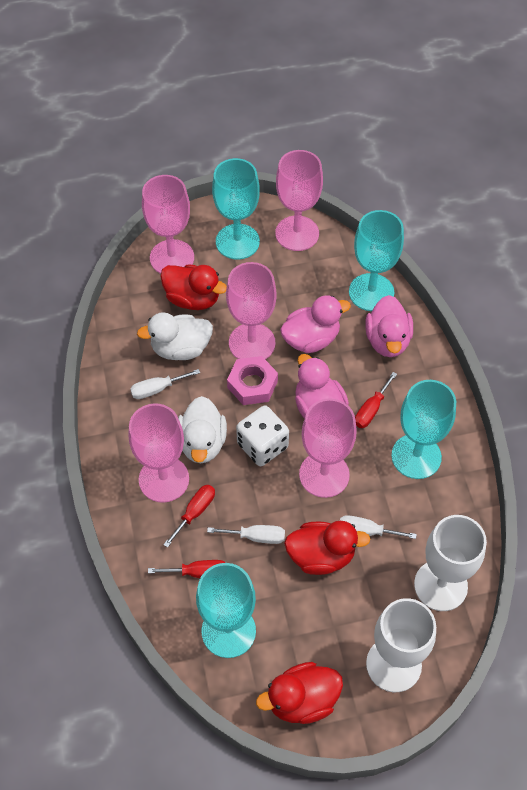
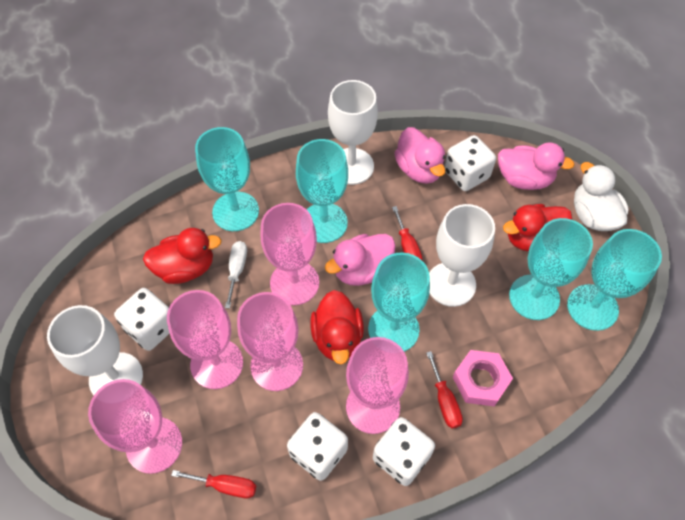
turquoise goblet: [196,563,256,658] [212,158,260,259] [349,210,404,311] [391,380,456,479] = 4 -> [195,127,259,231] [296,139,348,243] [368,252,430,352] [509,218,593,320] [567,229,662,331] = 5
white dice: [236,405,289,466] = 1 -> [114,288,170,351] [287,412,348,481] [373,417,435,486] [444,135,496,191] = 4
white duck: [137,312,213,360] [178,396,227,463] = 2 -> [574,162,629,231] = 1
white goblet: [366,598,436,692] [414,515,487,611] = 2 -> [47,305,143,395] [328,80,378,185] [429,204,495,307] = 3
white screwdriver: [130,369,200,399] [207,525,285,544] [340,515,417,539] = 3 -> [225,241,247,308] = 1

